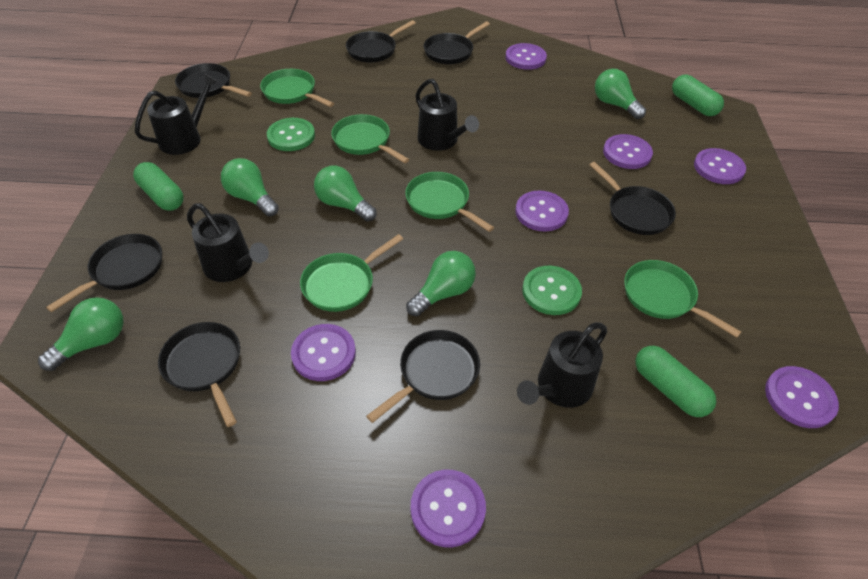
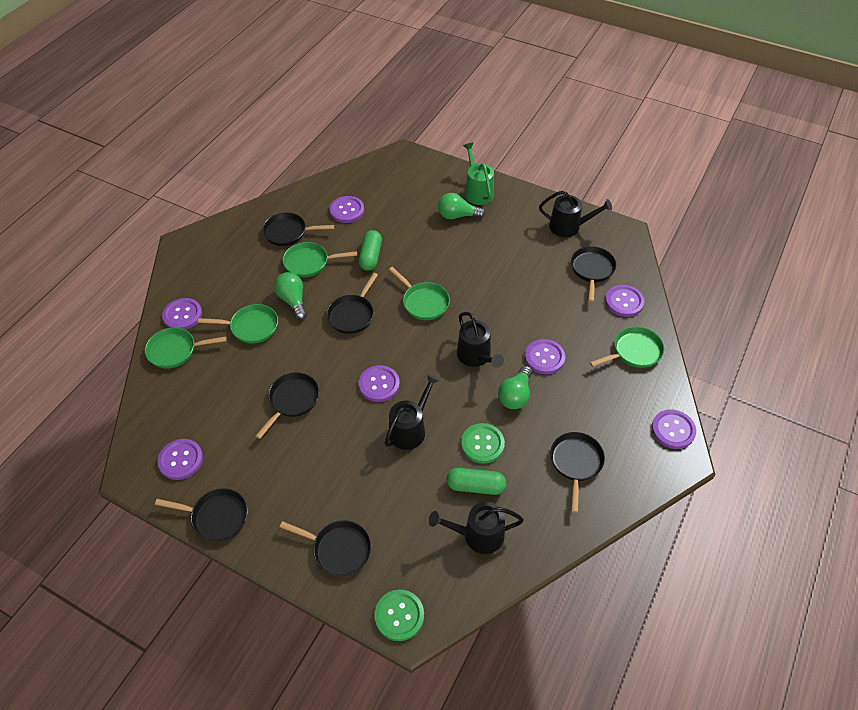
green capsule: [133,162,184,211] [635,346,716,417] [672,75,724,116] = 3 -> [359,230,382,271] [446,468,506,495] = 2
green light bulb: [38,297,124,371] [221,158,279,216] [314,166,376,222] [406,251,476,316] [595,69,646,119] = 5 -> [274,272,307,320] [438,193,486,219] [498,366,532,409] = 3
green watering can: none = 0 -> [463,143,494,205] = 1

